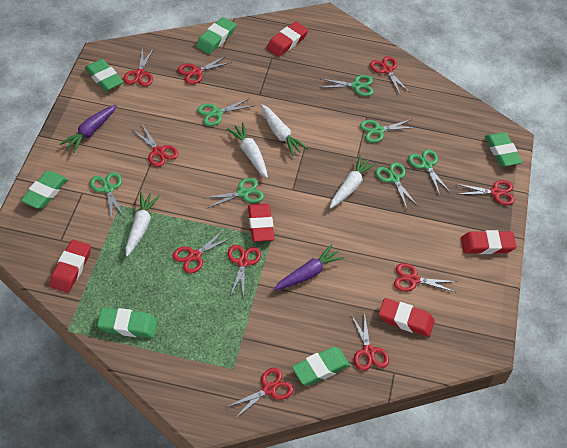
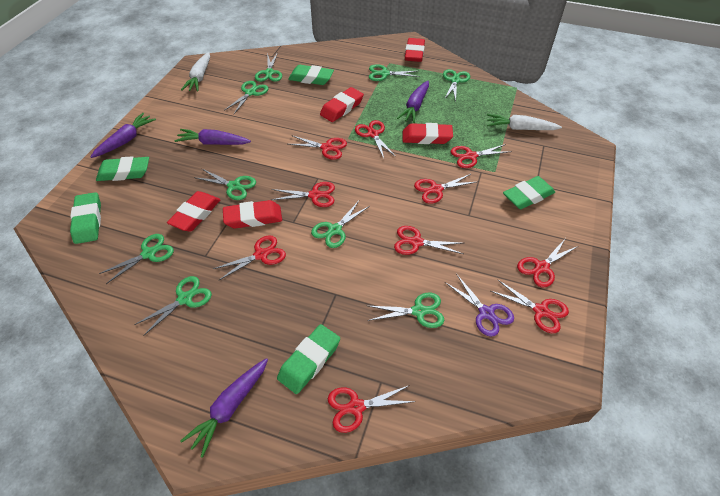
green eraser: [21,171,68,209] [85,59,123,91] [97,308,157,338] [196,17,236,54] [292,347,350,386] [485,132,522,167] = 6 -> [70,192,101,244] [96,156,149,181] [277,324,340,394] [288,65,334,85] [503,176,555,209] = 5
green scissors: [90,172,124,220] [197,98,253,126] [205,178,264,208] [320,75,373,96] [360,119,417,143] [375,162,418,209] [408,149,451,195] = 7 -> [99,234,174,284] [134,276,212,336] [194,168,256,200] [225,81,269,114] [255,52,282,82] [311,201,370,248] [368,293,444,328] [369,64,420,81] [443,69,470,101] = 9
purple carrot: [60,105,117,153] [274,244,345,290] = 2 -> [90,113,156,158] [174,129,251,145] [180,358,268,458] [397,81,429,123] = 4
purple scissors: none = 0 -> [445,274,514,337] = 1
white carrot: [125,192,160,257] [227,123,268,178] [261,104,308,156] [330,155,376,209] = 4 -> [181,52,210,92] [487,114,562,130] = 2

